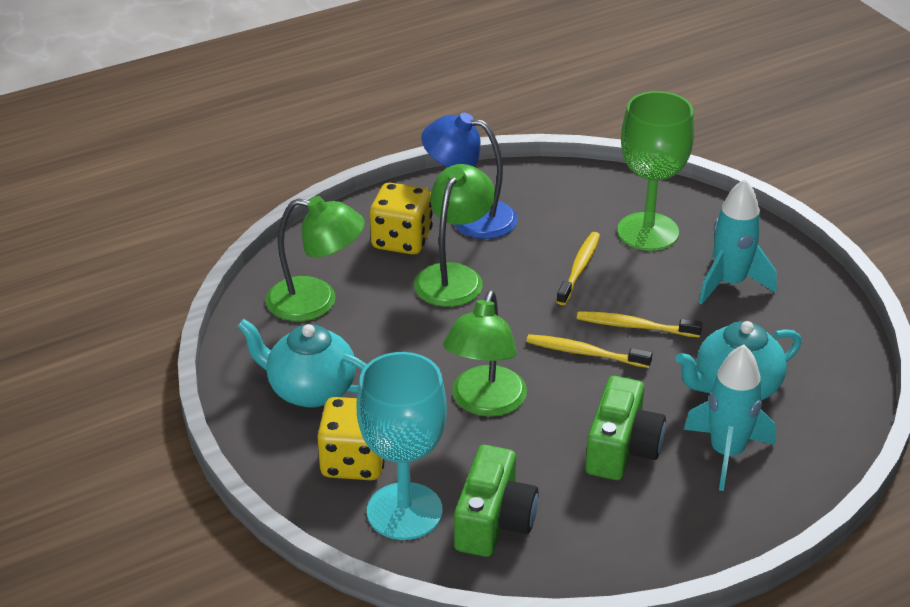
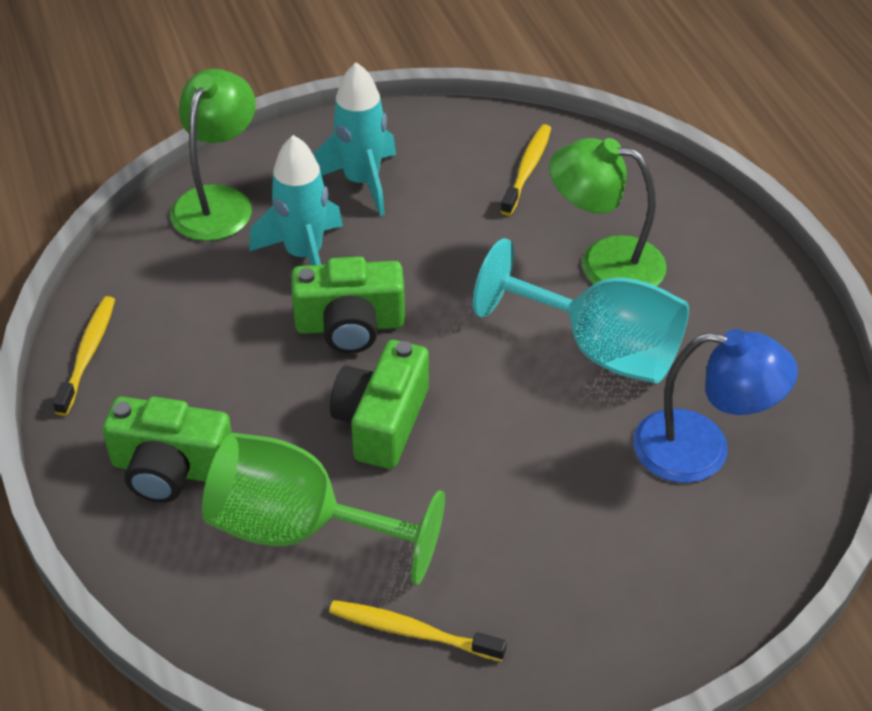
green camera: [454,445,539,557] [585,376,666,480] = 2 -> [102,397,232,503] [291,256,405,354] [330,340,429,469] = 3
green lamp: [266,196,365,321] [414,164,495,307] [443,290,527,417] = 3 -> [170,69,256,241] [549,138,667,286] = 2
turquoise teapot: [237,319,367,408] [675,321,801,401] = 2 -> none = 0
yellow dice: [317,397,384,480] [370,183,433,255] = 2 -> none = 0

